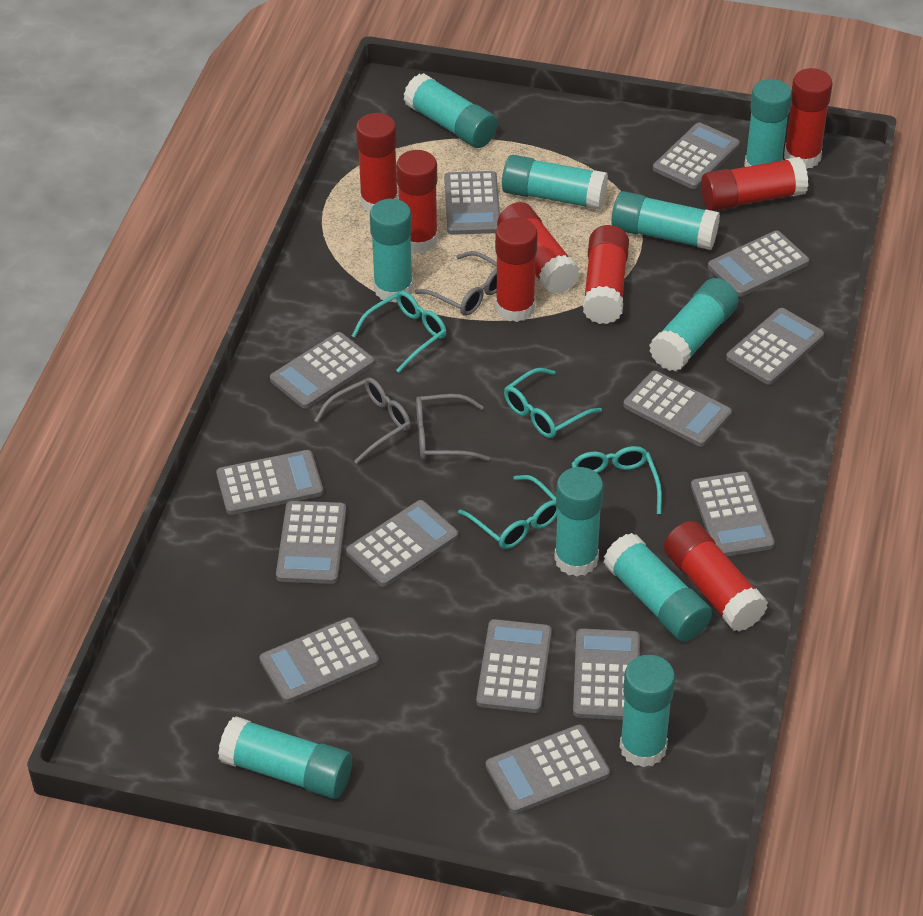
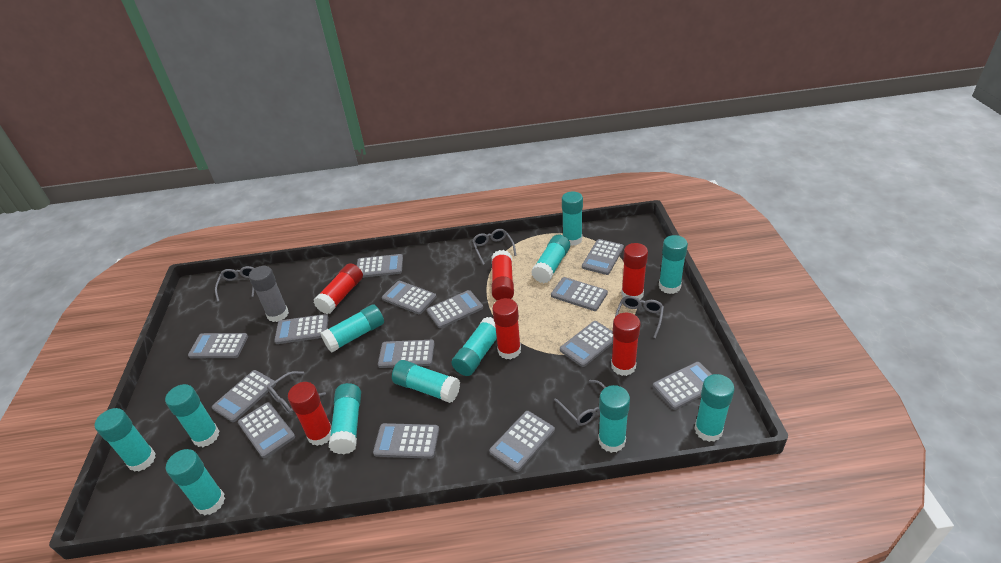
grey glasses: [314,378,411,464] [415,251,497,316] [416,394,490,461] = 3 -> [215,266,254,302] [267,371,326,415] [472,229,516,265] [554,380,606,426] [615,296,664,338] = 5
grey glue stick: none = 0 -> [249,266,289,322] = 1
red glue stick: [356,113,398,213] [396,150,438,253] [495,217,538,322] [497,202,580,295] [583,225,629,324] [664,521,768,632] [701,157,808,211] [784,68,833,169] = 8 -> [288,382,332,446] [314,263,363,314] [492,250,514,301] [492,298,521,360] [611,313,640,376] [621,243,648,300] = 6
turquoise glasses: [352,291,446,373] [458,475,557,549] [504,368,602,438] [571,446,662,514] = 4 -> none = 0
turquoise glue stick: [218,716,352,799] [370,199,413,303] [404,73,497,148] [502,155,608,210] [554,467,603,577] [603,533,712,642] [611,191,720,250] [620,655,675,767] [649,278,739,371] [744,79,792,167] = 10 -> [95,408,156,472] [165,384,219,447] [166,449,225,516] [320,304,384,352] [329,383,361,454] [392,360,460,403] [452,317,497,376] [531,235,570,283] [562,191,583,246] [598,385,630,453] [659,235,688,294] [694,374,735,442] = 12

